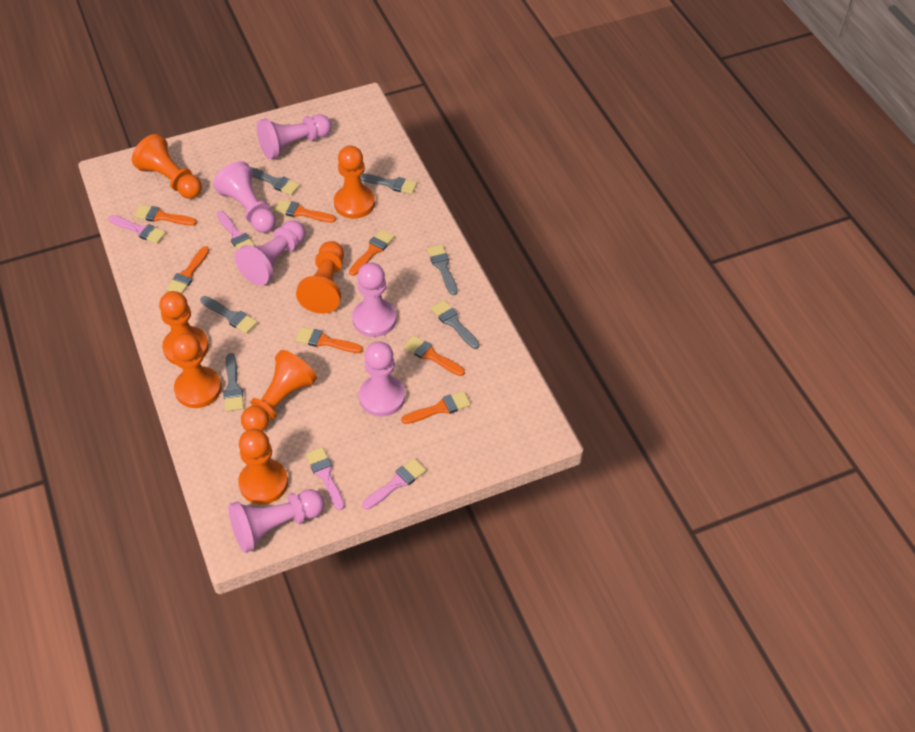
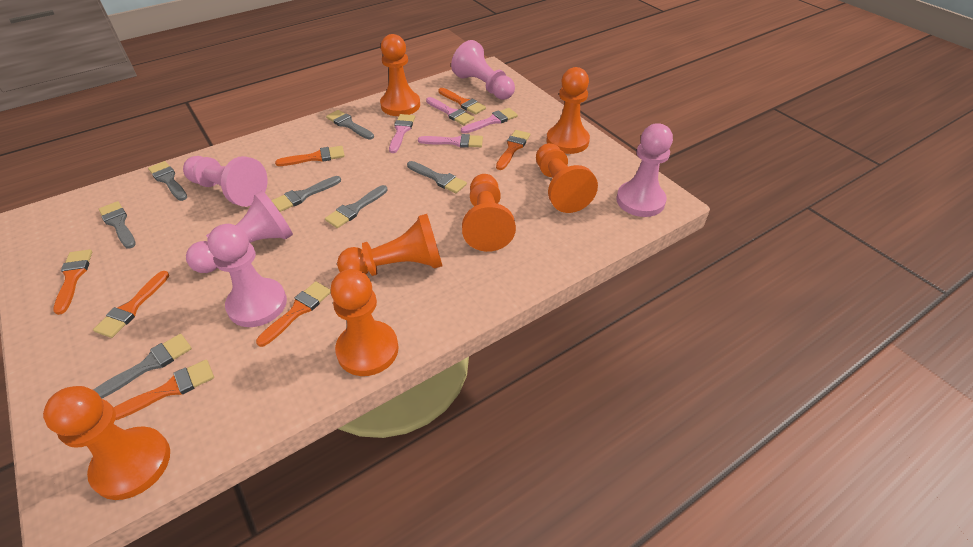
grey brush: [200,296,258,334] [223,353,244,412] [250,167,300,195] [360,173,417,194] [427,244,458,295] [431,300,480,349] = 6 -> [94,334,192,399] [99,201,136,249] [148,161,187,201] [271,176,341,212] [325,185,388,228] [326,110,374,140] [407,161,467,193] = 7
pink pawn: [213,161,276,233] [228,489,324,553] [235,220,305,285] [257,114,332,159] [352,263,397,337] [359,341,405,417] = 6 -> [183,156,268,207] [186,191,293,273] [207,224,287,327] [451,40,515,100] [616,123,673,217] = 5

